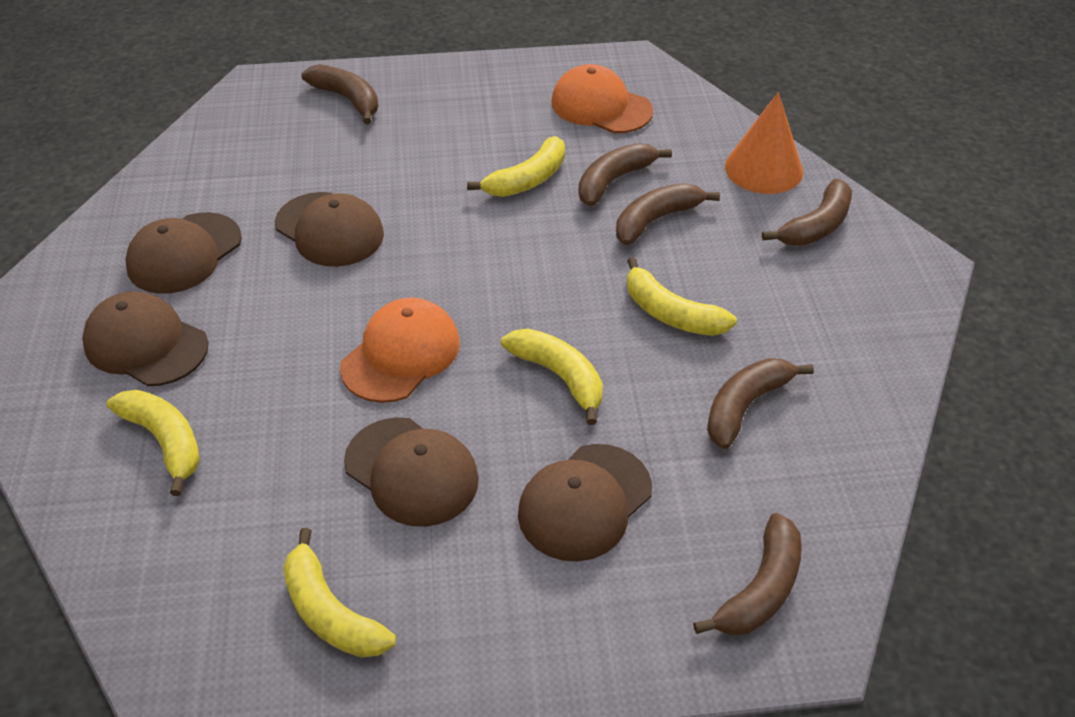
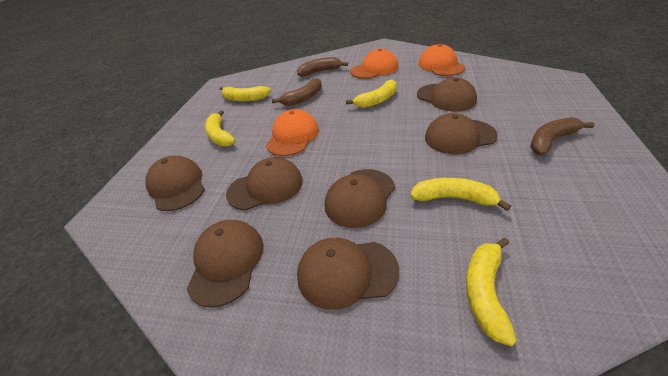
brown banana: [302,64,378,124] [578,143,672,206] [616,183,720,245] [693,513,802,636] [707,358,814,449] [762,179,852,246] = 6 -> [272,78,322,106] [297,57,348,77] [530,117,594,155] = 3
brown cap: [82,291,209,386] [125,212,242,294] [275,192,384,267] [344,417,479,527] [518,444,652,562] = 5 -> [146,156,205,211] [187,220,264,308] [226,157,303,211] [297,238,399,310] [325,169,395,228] [417,77,477,111] [425,113,498,154] = 7
orange cap: [340,298,460,403] [551,64,653,133] = 2 -> [266,109,319,156] [350,48,399,79] [418,44,465,76] = 3
orange cone: [725,92,803,194] = 1 -> none = 0

